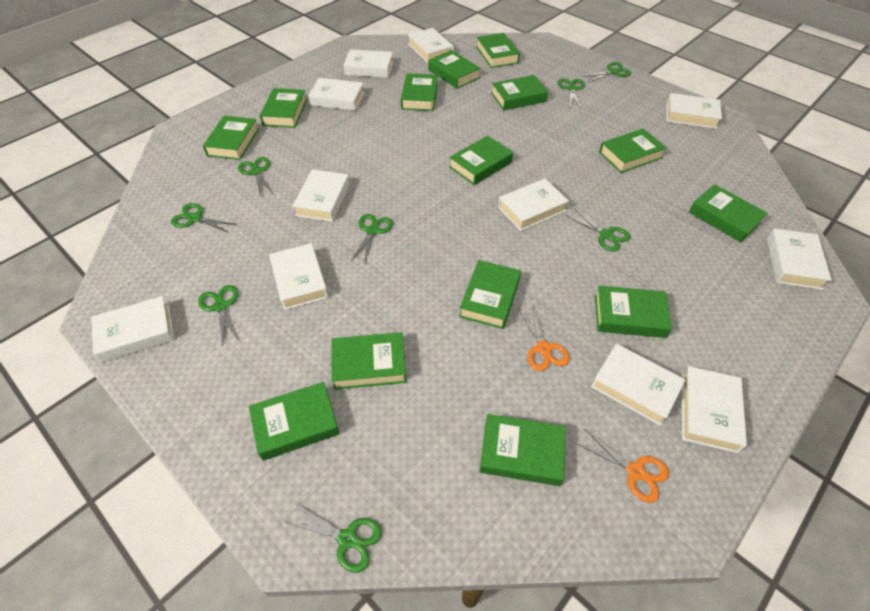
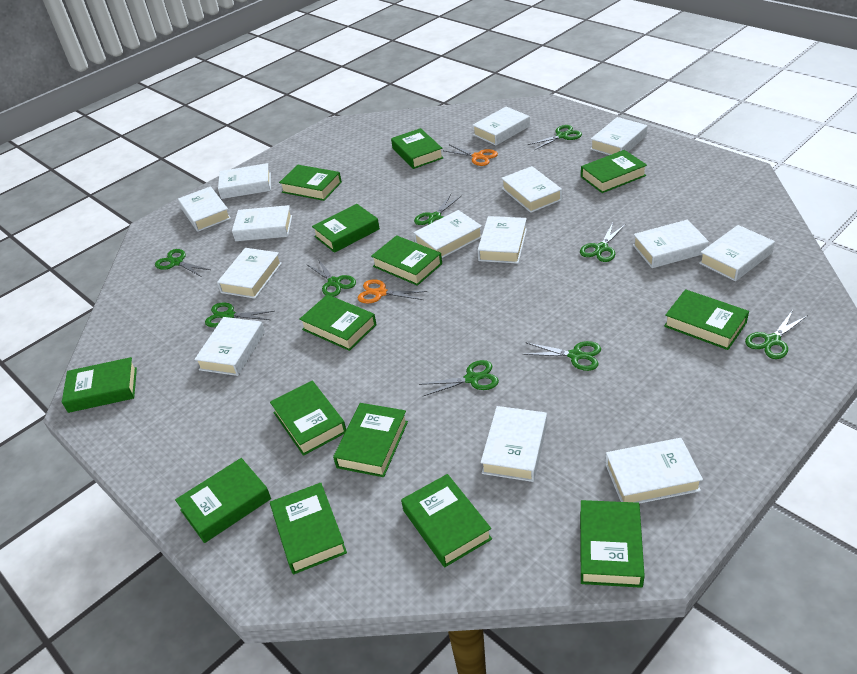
green scissors: [171,203,237,233] [198,285,239,347] [238,157,274,197] [285,503,382,573] [351,214,393,265] [558,78,585,109] [566,208,631,252] [582,62,631,82] = 8 -> [155,249,210,277] [205,303,275,327] [306,259,356,297] [414,194,461,225] [419,360,499,396] [523,341,601,371] [528,125,582,150] [580,223,626,262] [745,310,808,359] = 9
white book: [91,296,174,362] [269,243,328,310] [292,169,350,222] [308,78,364,111] [343,49,393,78] [408,28,454,63] [498,179,569,231] [591,344,685,426] [666,93,722,129] [682,366,747,453] [767,228,832,290] = 11 -> [178,186,231,232] [194,317,265,376] [217,248,282,299] [218,163,271,199] [232,205,292,241] [413,210,482,258] [472,107,530,145] [477,216,527,264] [481,406,547,482] [501,166,562,213] [590,117,647,155] [605,438,703,504] [633,220,709,268] [699,225,775,281] = 14

